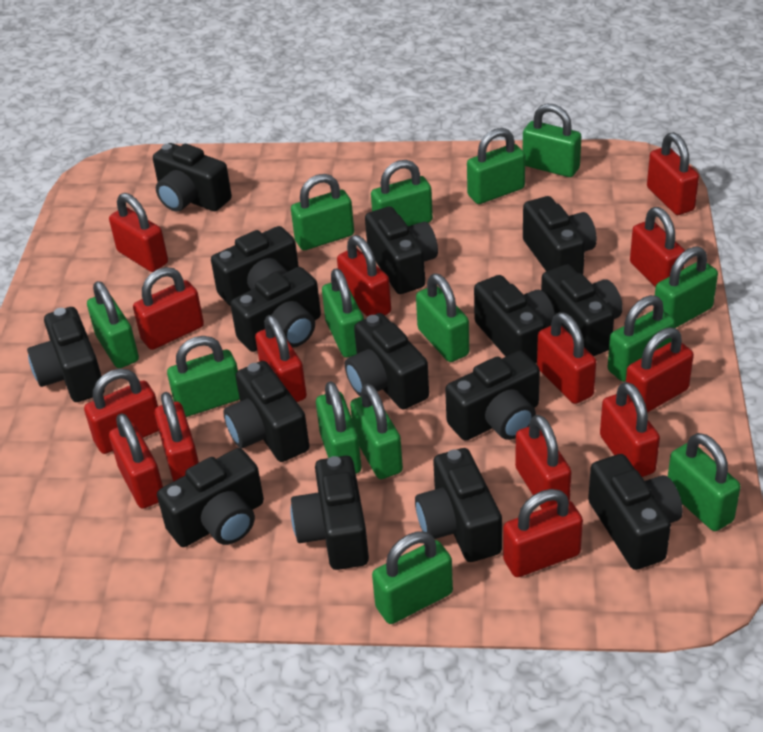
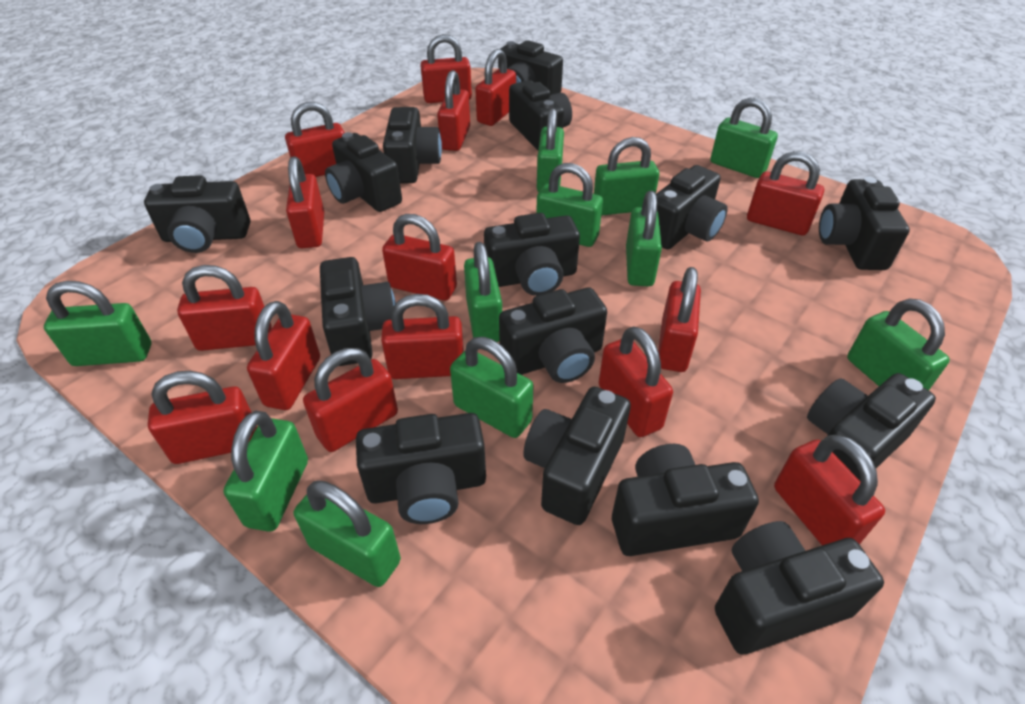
green padlock: [87,281,139,368] [167,336,240,417] [291,174,354,250] [316,381,361,474] [322,268,364,358] [350,383,403,479] [371,160,433,226] [372,532,453,624] [416,274,469,362] [467,128,525,204] [523,104,582,177] [608,295,675,382] [653,246,718,328] [668,433,741,531] = 14 -> [44,281,151,366] [223,410,308,532] [294,480,401,587] [450,337,533,438] [464,242,502,342] [536,163,603,247] [537,108,564,192] [594,137,659,216] [626,191,662,286] [710,98,778,178] [847,298,950,390] = 11
red padlock: [84,369,159,454] [109,193,168,272] [109,413,163,509] [133,267,204,350] [154,392,199,482] [255,315,307,402] [337,235,391,317] [503,489,583,577] [515,415,572,509] [537,312,596,404] [600,382,660,477] [626,328,694,413] [630,207,685,287] [647,132,699,215] = 14 -> [148,371,257,464] [177,265,272,351] [247,301,320,410] [285,102,345,177] [286,156,324,248] [303,348,398,452] [381,294,464,379] [382,214,457,301] [420,34,472,103] [437,70,470,151] [475,49,516,126] [599,326,673,437] [658,267,701,372] [747,151,824,235] [774,434,885,545] = 15

